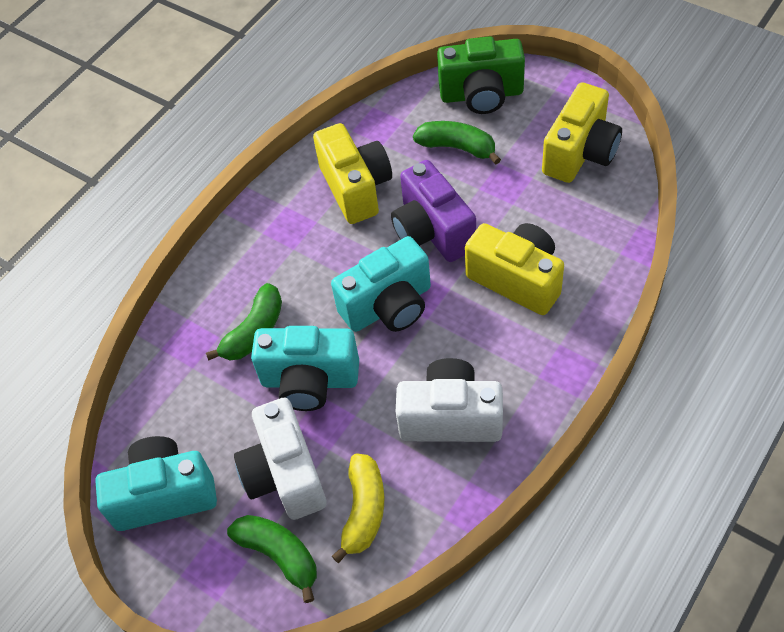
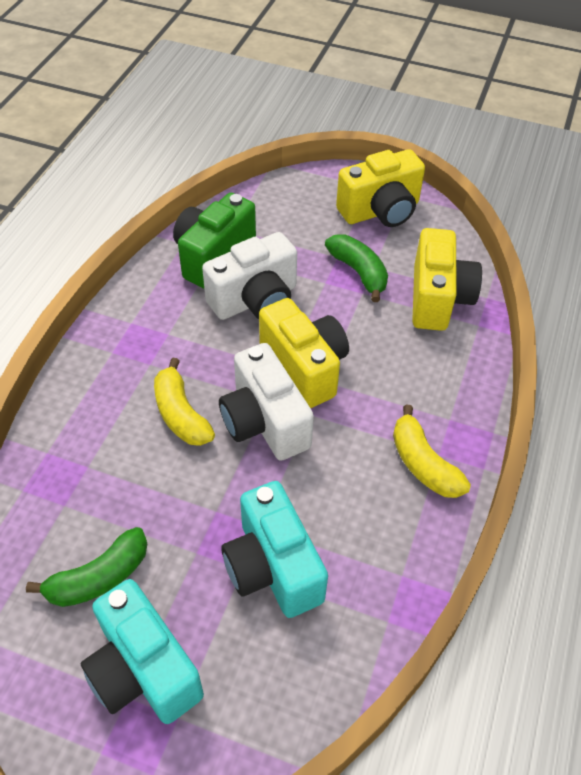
green banana: [206,283,282,360] [227,515,317,603] [413,121,501,164] = 3 -> [26,527,147,607] [325,234,388,302] = 2
purple camera: [391,160,476,262] = 1 -> none = 0
turquoise camera: [95,436,217,531] [251,326,359,411] [331,236,431,332] = 3 -> [81,579,204,724] [221,481,328,618] = 2
yellow banana: [332,454,384,563] = 1 -> [154,358,215,446] [393,404,471,498] = 2

